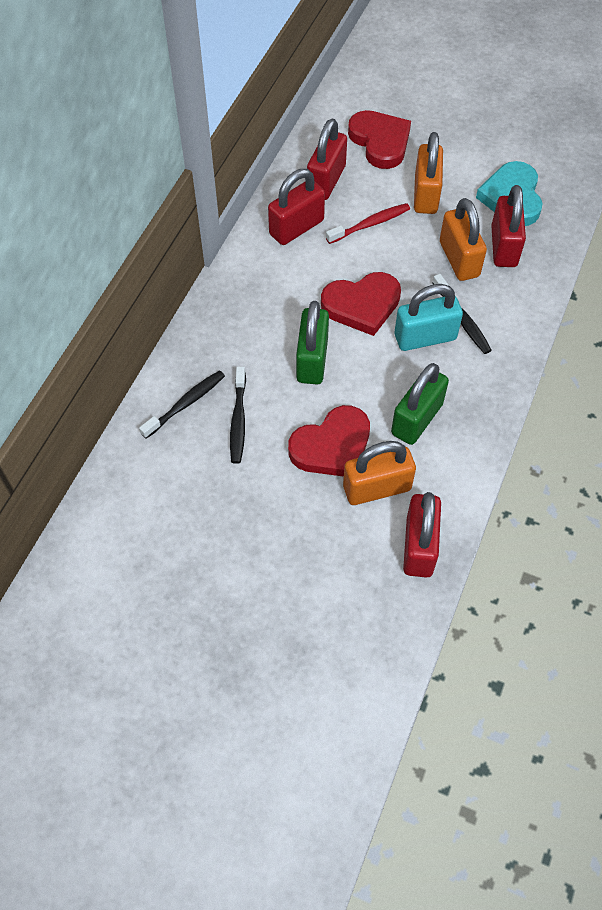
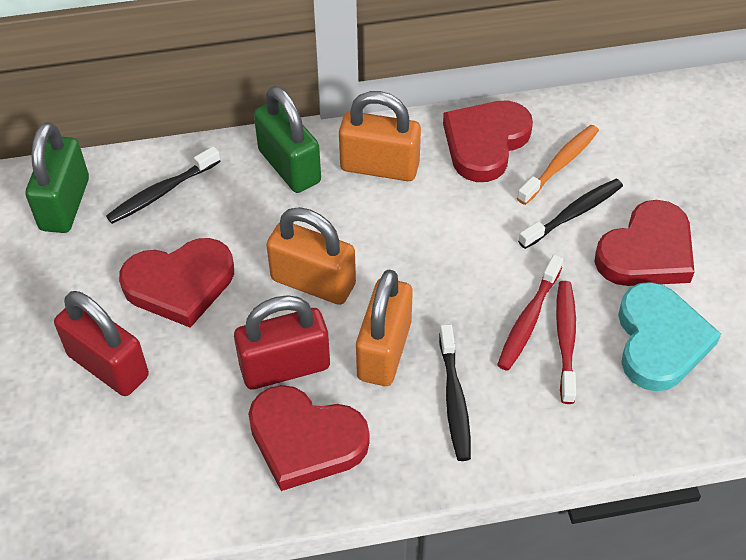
orange toothbrush: none = 0 -> [517,125,599,205] = 1
red heart: [288,405,370,477] [321,272,401,336] [348,110,411,169] = 3 -> [119,238,234,328] [248,385,370,491] [443,101,533,182] [595,200,694,286] = 4
red padlock: [268,169,325,245] [307,118,347,200] [403,492,441,578] [491,185,526,267] = 4 -> [54,291,149,396] [234,295,330,389] = 2
red toothbrush: [326,203,410,244] = 1 -> [497,255,563,371] [556,281,576,404] = 2
turquoise padlock: [395,284,463,351] = 1 -> none = 0

